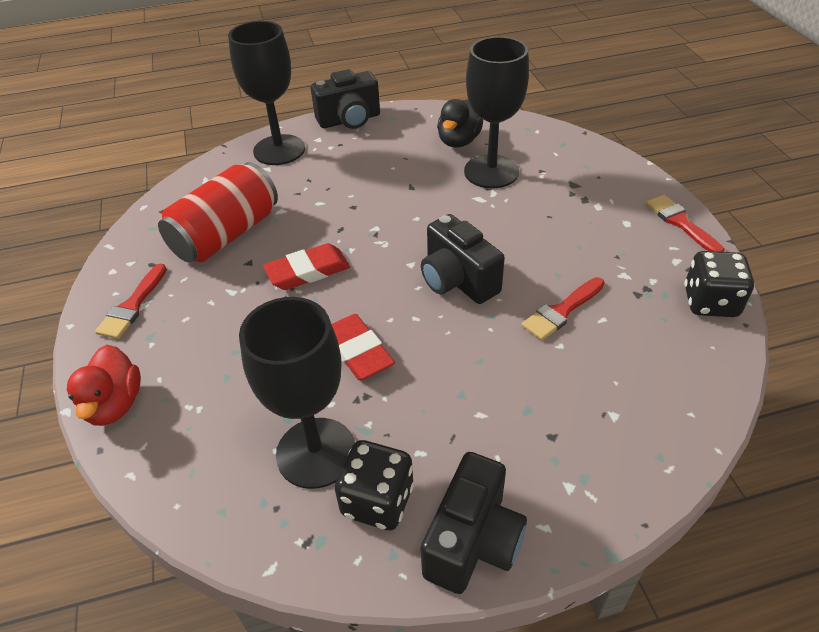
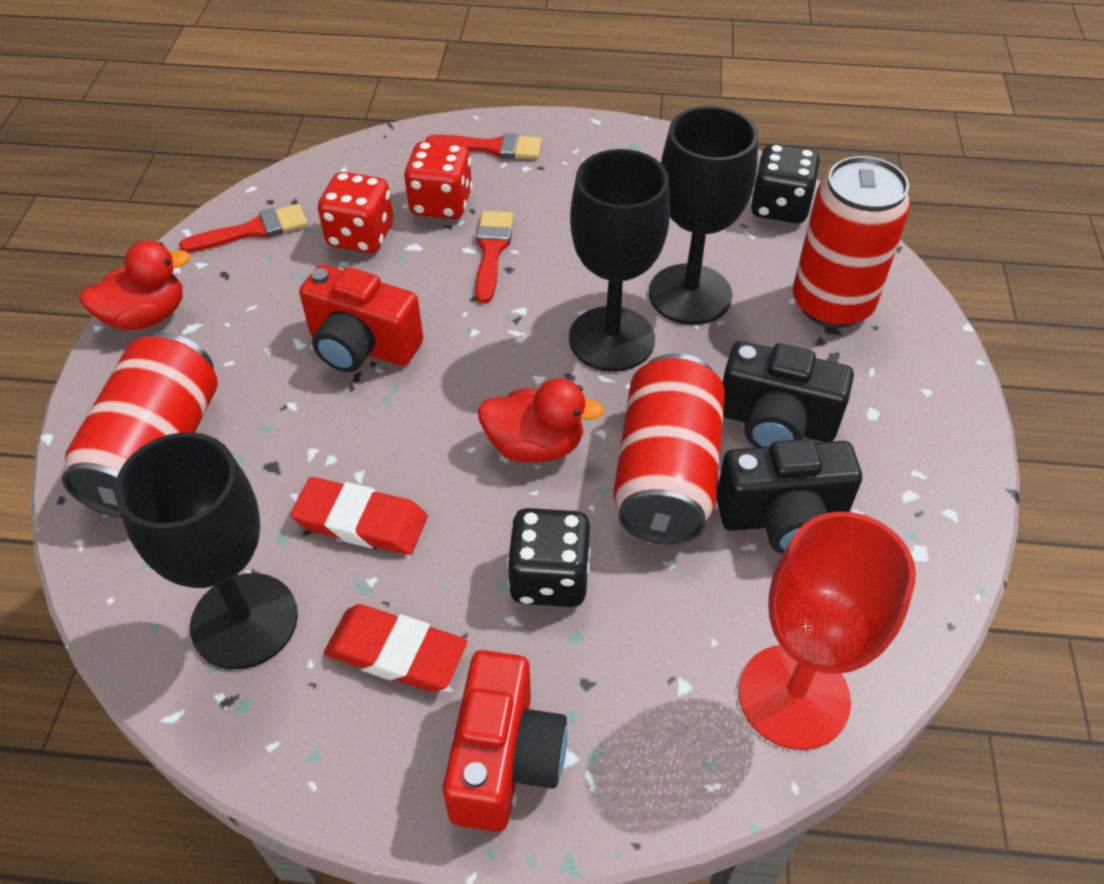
black camera: [311,69,380,129] [421,214,505,304] [421,452,527,594] = 3 -> [716,439,862,554] [723,341,854,448] = 2
black duck: [437,99,483,148] = 1 -> none = 0
red camera: none = 0 -> [299,265,423,372] [443,650,567,832] = 2
red can: [158,162,278,262] = 1 -> [62,332,218,518] [613,353,725,544] [793,156,911,328] = 3
red dice: none = 0 -> [318,172,393,253] [404,141,473,219] = 2
red duck: [67,345,141,426] = 1 -> [79,241,190,330] [478,378,604,463] = 2
red goblet: none = 0 -> [739,511,916,750] = 1

